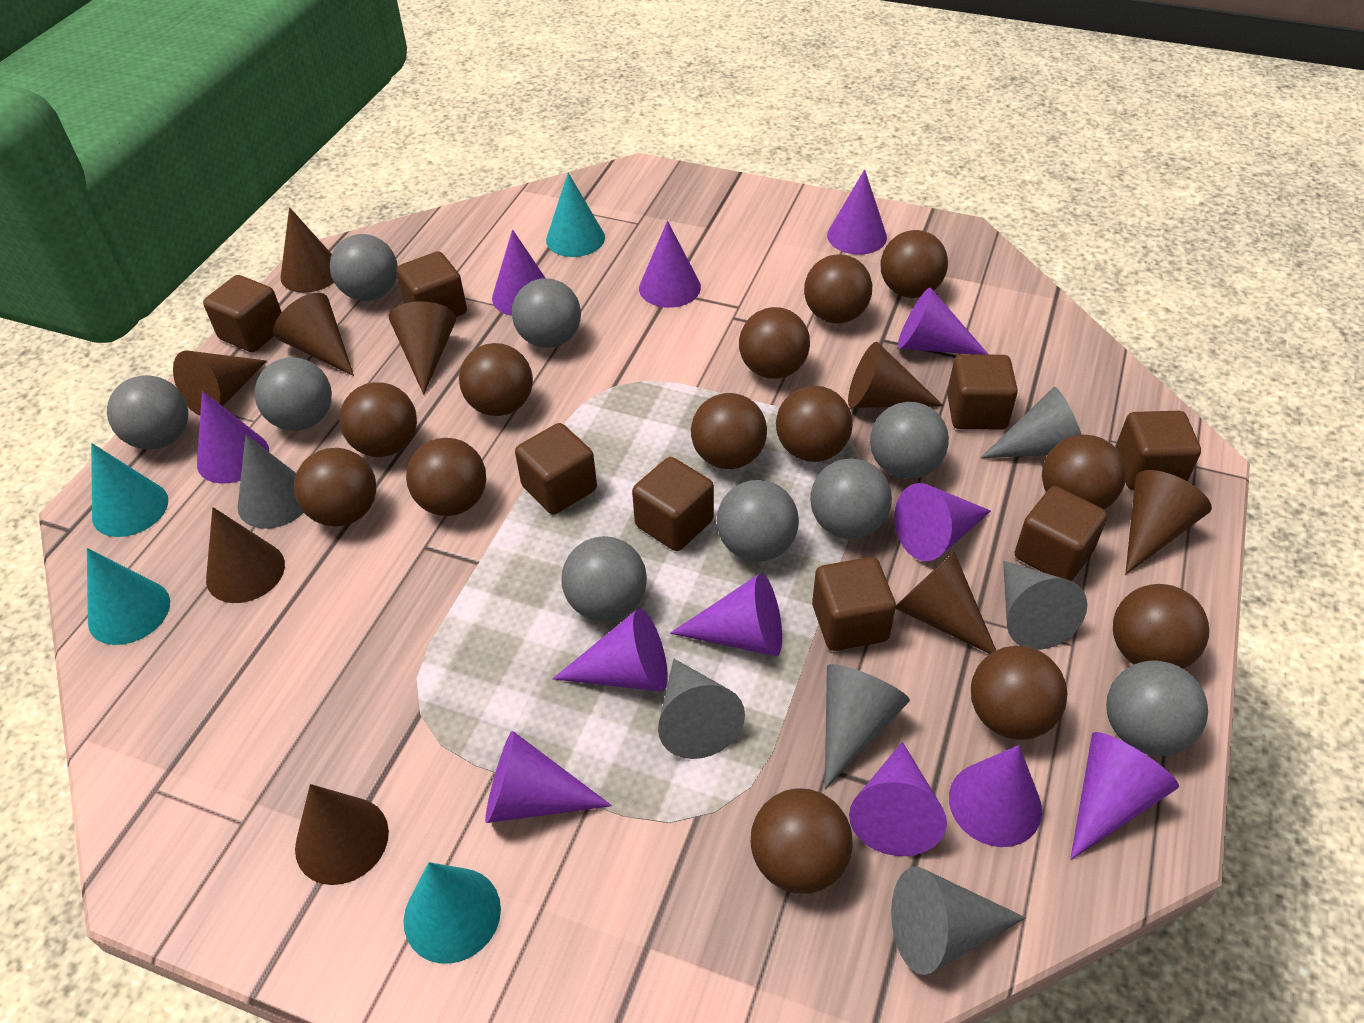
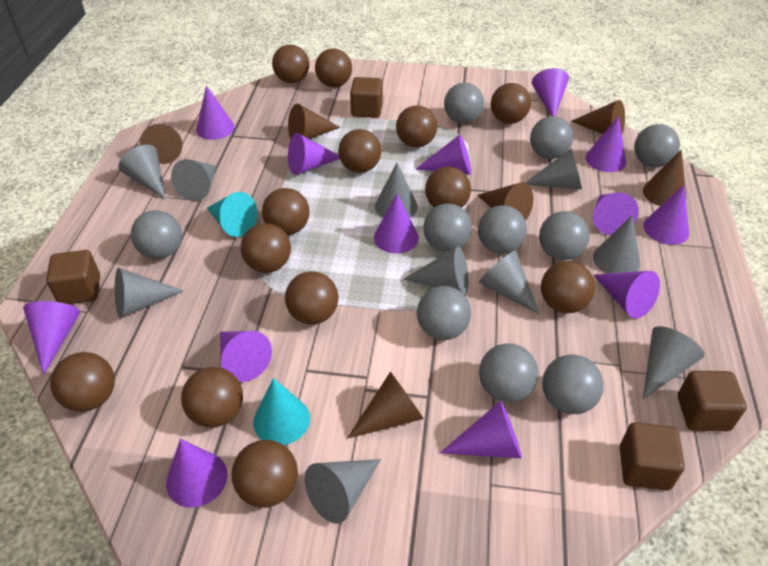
brown cone: [173,350,267,416] [206,507,285,603] [273,293,354,376] [281,207,334,293] [295,784,389,885] [389,301,456,395] [848,342,944,408] [896,552,996,654] [1125,470,1212,574] = 9 -> [140,124,182,164] [288,104,341,139] [347,372,424,439] [478,182,533,221] [571,100,625,134] [643,150,686,206] = 6
brown cube: [203,275,282,352] [396,251,467,317] [515,423,597,514] [632,457,714,551] [812,557,896,651] [947,354,1018,430] [1015,486,1107,581] [1115,411,1201,490] = 8 -> [46,250,100,304] [350,77,383,118] [620,422,685,491] [678,371,747,431] = 4
grey ball: [107,375,189,450] [255,357,332,431] [330,234,398,301] [512,278,581,348] [561,536,647,622] [717,480,799,562] [810,458,892,539] [870,402,949,479] [1106,661,1208,756] = 9 -> [131,210,182,259] [417,286,471,340] [423,203,472,252] [444,83,484,124] [478,205,527,254] [479,343,538,402] [530,116,573,159] [539,211,590,260] [542,354,604,414] [634,124,680,167] = 10
grey cone: [238,435,304,529] [658,659,745,759] [825,664,910,789] [891,867,1026,975] [981,387,1082,458] [1003,561,1087,650] = 6 -> [115,268,184,318] [118,145,166,199] [171,159,216,201] [304,459,381,524] [375,163,418,218] [403,246,469,295] [479,250,539,314] [525,149,582,189] [593,216,640,274] [643,326,705,399] = 10
purple cone: [197,391,269,484] [485,731,612,823] [492,229,545,316] [553,608,668,692] [639,221,701,308] [670,573,782,656] [827,169,887,254] [849,742,947,856] [894,483,991,561] [898,288,989,355] [949,745,1042,847] [1070,732,1179,860] = 12 -> [23,301,80,375] [166,439,228,508] [196,85,235,140] [220,331,272,382] [288,133,340,175] [374,194,419,253] [416,134,471,175] [440,401,522,458] [532,68,569,116] [586,116,626,172] [593,193,639,235] [594,271,660,319] [643,185,689,245] = 13
turquoise cone: [87,548,170,645] [91,443,168,537] [404,862,501,964] [546,173,605,257] = 4 -> [207,192,257,237] [253,378,310,445] = 2

